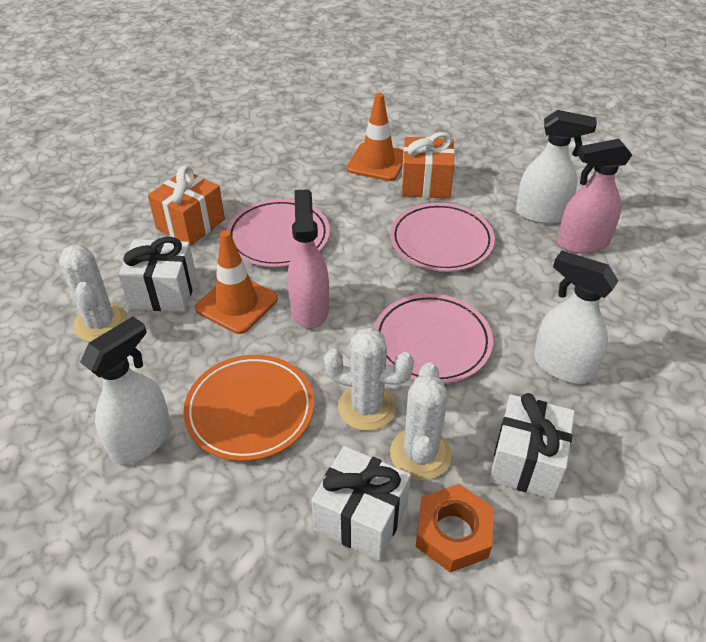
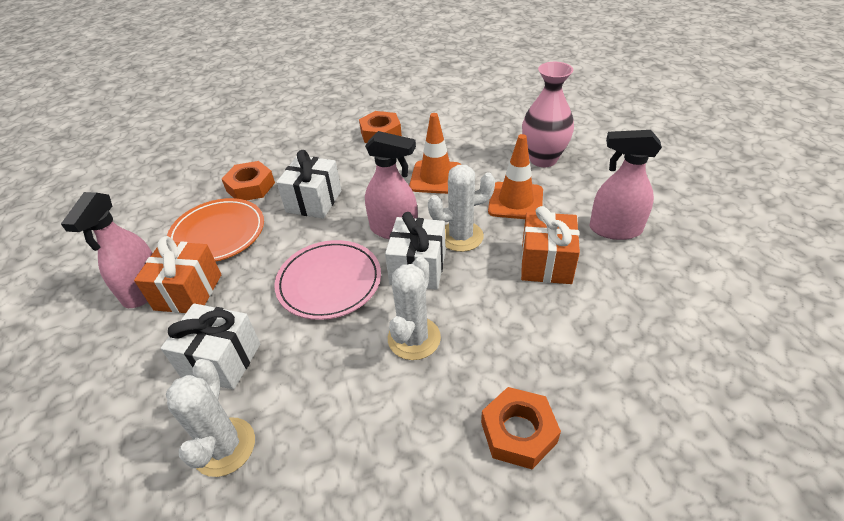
orange nut: [416,484,494,573] = 1 -> [222,161,275,200] [359,111,402,143] [481,387,561,469] = 3
pink plate: [227,199,330,267] [374,293,493,384] [390,203,495,272] = 3 -> [274,240,381,320] = 1
pink spray bottle: [287,189,329,329] [557,139,632,254] = 2 -> [61,192,153,308] [365,131,418,239] [589,130,662,240] = 3
pink vase: none = 0 -> [522,62,574,167] = 1
white spray bottle: [80,316,171,465] [516,110,597,224] [534,250,619,384] = 3 -> none = 0

